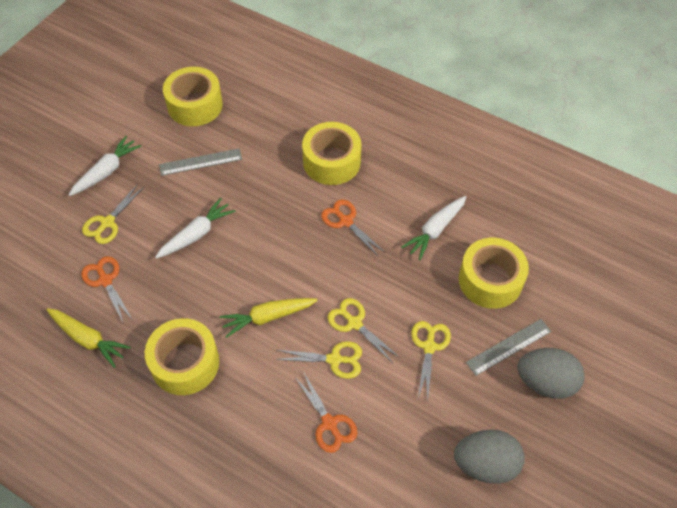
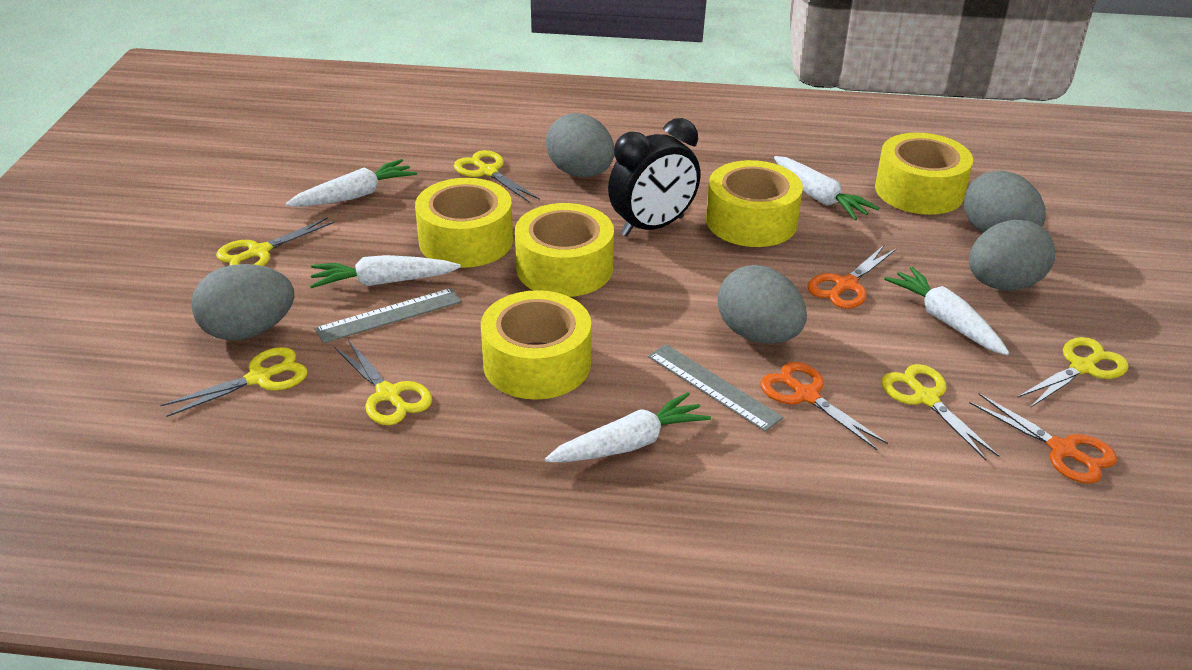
black clock: none = 0 -> [608,118,700,237] = 1
grey egg: [454,430,525,484] [517,348,585,399] = 2 -> [191,264,294,340] [546,113,614,177] [718,265,807,343] [964,170,1046,233] [969,220,1055,290] = 5
white carrot: [69,136,142,196] [155,198,236,259] [401,196,466,260] = 3 -> [286,159,417,207] [310,255,461,288] [545,392,711,462] [774,156,879,220] [884,267,1010,356] = 5
yellow carrot: [46,308,131,368] [219,298,318,338] = 2 -> none = 0
yellow scissors: [82,184,144,244] [275,341,362,379] [328,298,400,363] [411,321,451,400] = 4 -> [161,347,307,417] [216,217,335,266] [334,340,432,425] [454,150,540,203] [881,364,999,460] [1017,337,1129,408] = 6
yellow tape: [145,318,219,395] [163,67,223,126] [302,122,362,185] [459,238,529,309] = 4 -> [415,178,513,268] [481,290,591,400] [515,203,614,297] [706,160,803,247] [875,132,973,215] = 5

